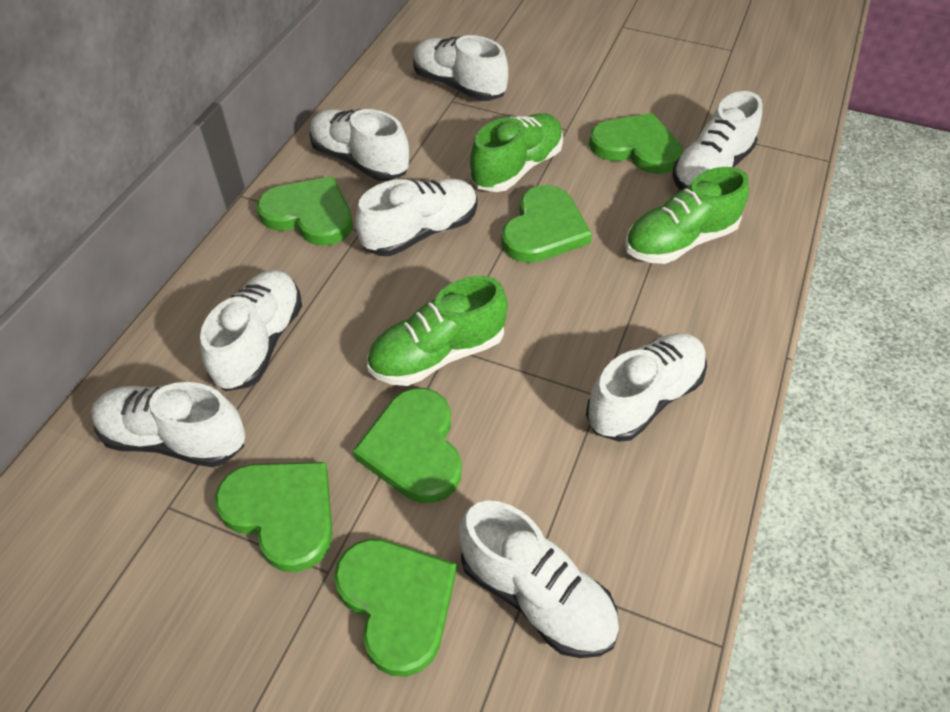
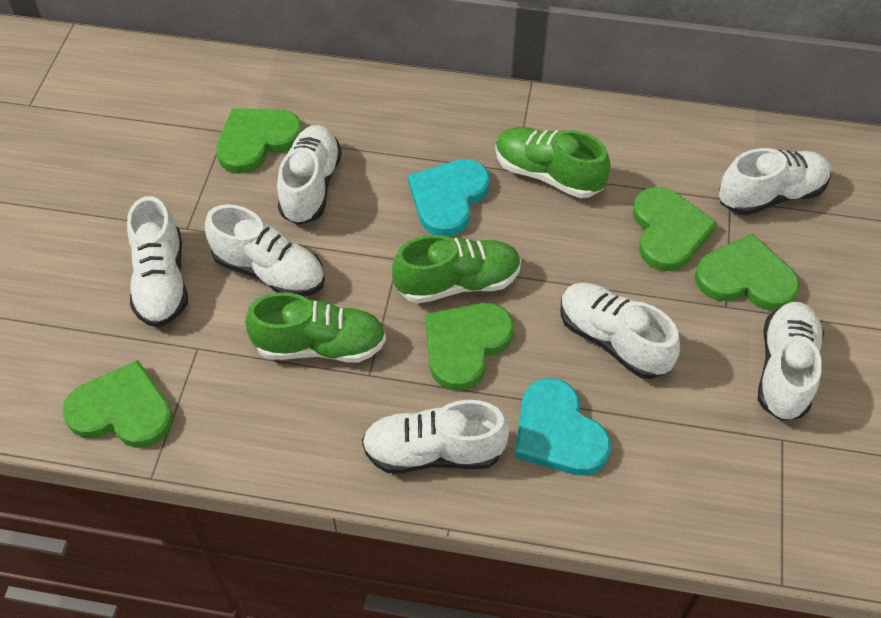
green heart: [215,462,333,572] [257,176,353,246] [334,539,457,677] [353,388,462,503] [501,185,592,263] [589,113,683,174] = 6 -> [62,360,173,448] [216,108,302,174] [425,303,514,391] [633,187,717,271] [695,234,800,310] = 5
turquoise heart: none = 0 -> [408,159,490,236] [514,378,611,476] = 2
white shoe: [91,382,245,467] [200,270,302,391] [309,109,409,181] [355,179,478,256] [413,35,508,101] [459,501,619,658] [586,333,707,442] [672,91,762,190] = 8 -> [127,196,188,328] [205,204,325,297] [277,125,342,225] [362,400,509,474] [560,283,680,379] [719,148,831,216] [758,302,824,421] = 7

